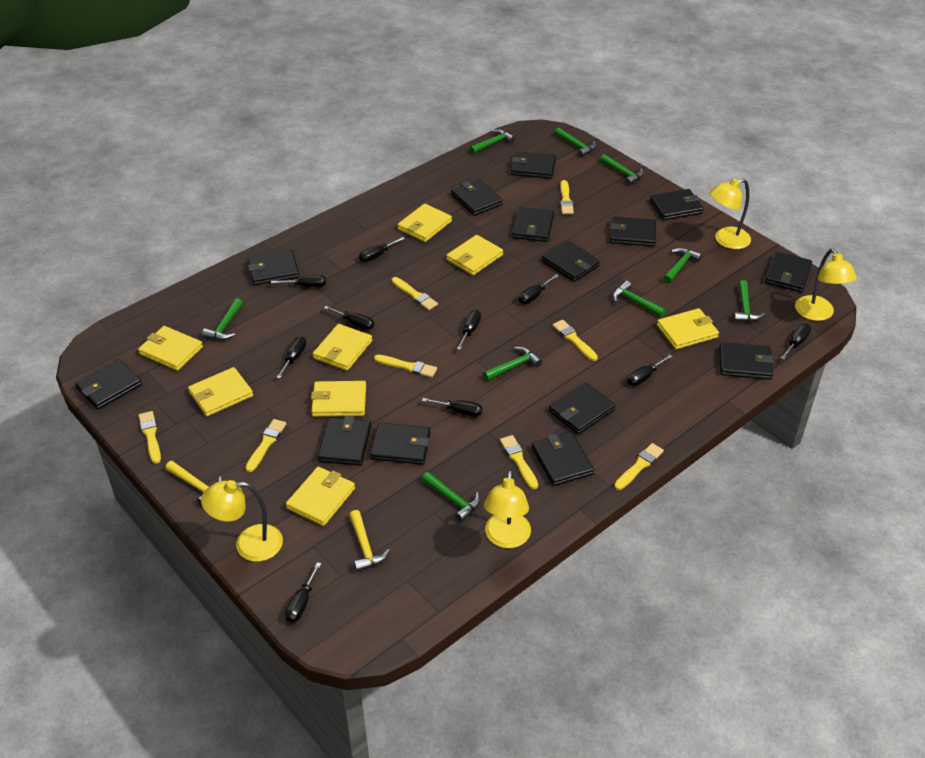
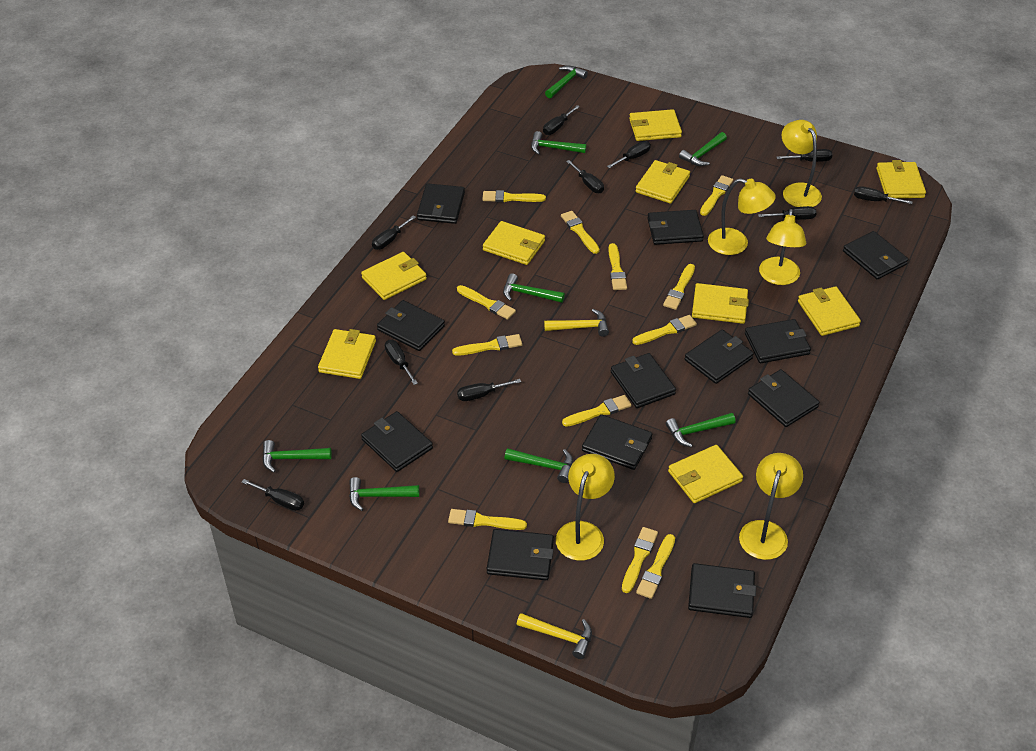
black wallet: [75,359,142,409] [248,250,299,285] [318,416,371,466] [370,422,431,465] [451,179,503,216] [511,151,556,179] [512,207,554,242] [532,432,594,486] [542,241,600,282] [549,382,615,434] [610,216,656,247] [650,189,703,220] [719,342,774,379] [765,252,812,292] = 14 -> [361,411,433,472] [377,300,445,351] [417,183,465,224] [487,529,554,580] [582,414,652,470] [611,353,676,408] [647,210,704,245] [684,330,754,384] [688,563,756,618] [745,319,811,363] [748,369,820,427] [843,231,909,279] = 12
green hammer: [202,298,243,340] [422,472,480,522] [469,129,515,154] [483,347,542,381] [555,128,596,157] [600,154,644,185] [613,281,666,317] [663,248,702,283] [733,280,765,322] = 9 -> [262,440,332,473] [349,477,419,511] [503,273,565,303] [504,448,573,483] [531,131,586,155] [545,66,588,98] [665,413,736,447] [679,132,727,166] = 8
yellow brush: [138,411,161,464] [245,419,286,472] [374,355,437,378] [392,277,438,310] [500,435,538,489] [552,320,598,361] [560,180,574,214] [614,443,664,490] = 8 -> [448,509,527,530] [452,334,522,356] [457,285,516,320] [483,190,546,202] [561,211,600,254] [562,395,632,427] [608,243,627,290] [622,527,658,593] [632,315,697,345] [636,534,675,599] [663,264,695,310] [700,175,733,216] = 12
yellow lamp: [201,480,283,562] [484,470,531,548] [710,178,751,249] [795,248,857,321] = 4 -> [556,454,615,561] [708,178,776,255] [739,453,803,560] [759,209,806,285] [781,120,822,207] = 5
yellow wallet: [138,326,203,371] [188,367,253,416] [286,467,355,526] [311,381,366,417] [313,324,372,371] [397,204,452,242] [446,235,503,275] [657,308,719,350] = 8 -> [318,329,376,379] [361,252,427,300] [483,221,545,265] [629,109,682,141] [636,160,690,204] [668,445,743,503] [692,283,749,324] [798,286,861,336] [876,160,926,198] = 9

